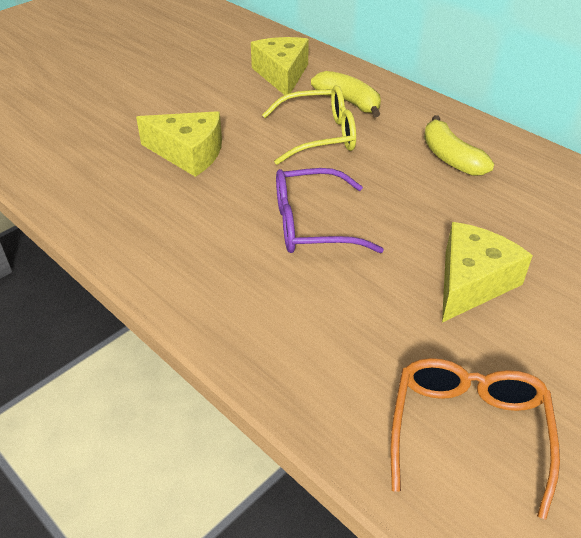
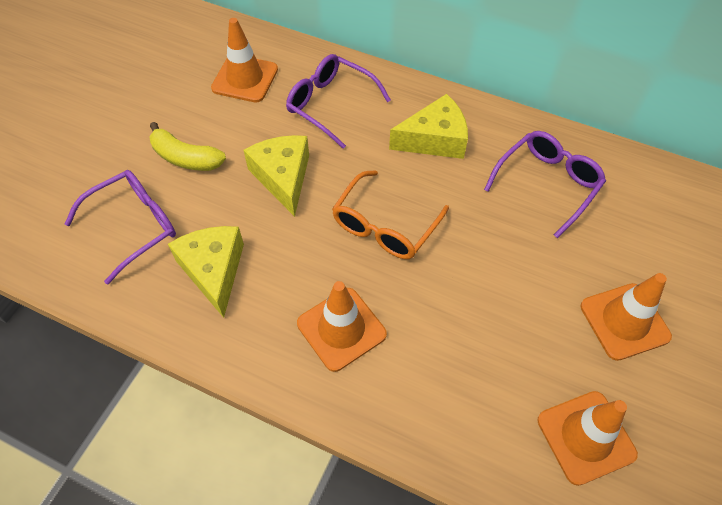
orange traffic cone: none = 0 -> [211,18,278,102] [297,281,387,372] [538,391,638,486] [581,273,672,361] = 4
purple glasses: [276,168,384,253] = 1 -> [65,170,176,285] [286,54,391,149] [484,131,606,238] = 3
yellow banana: [311,71,381,117] [424,115,494,176] = 2 -> [149,122,226,171] = 1
yellow glasses: [262,85,356,165] = 1 -> none = 0

